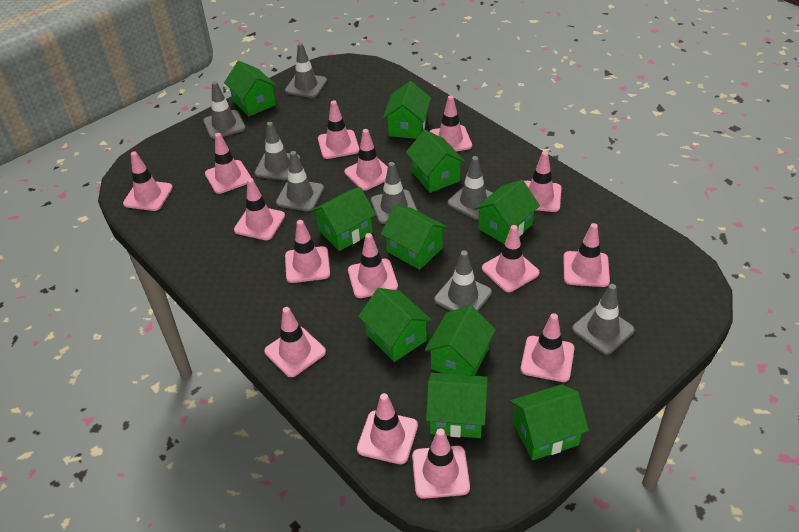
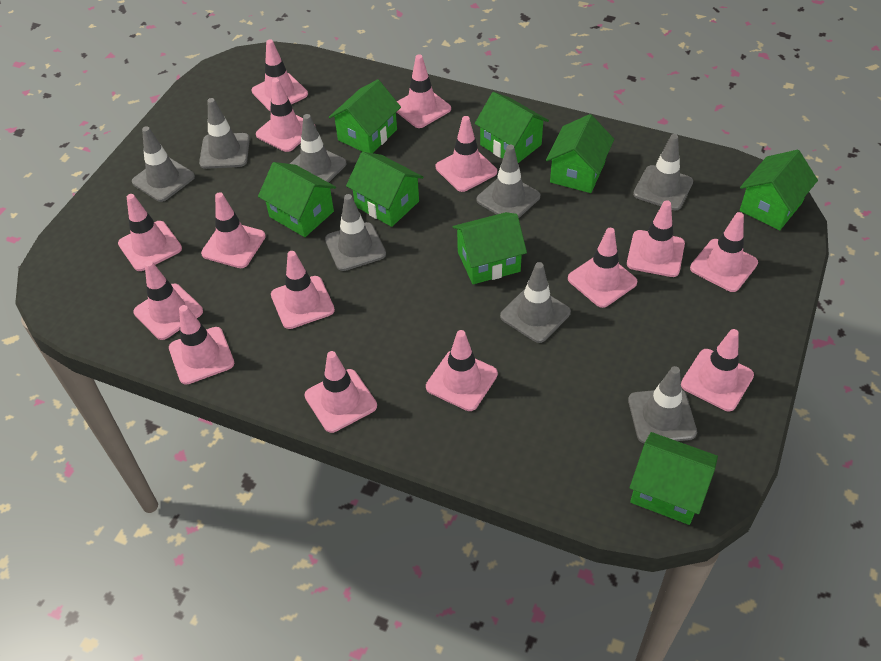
green house: [224,61,277,116] [311,187,376,251] [358,288,432,362] [381,205,448,270] [383,81,431,139] [406,130,465,193] [424,305,496,376] [426,373,488,438] [474,180,540,244] [510,384,589,460] = 10 -> [258,162,336,237] [329,79,401,153] [346,152,423,227] [452,212,527,284] [475,92,549,163] [546,114,614,193] [630,432,718,525] [740,150,818,230] = 8

